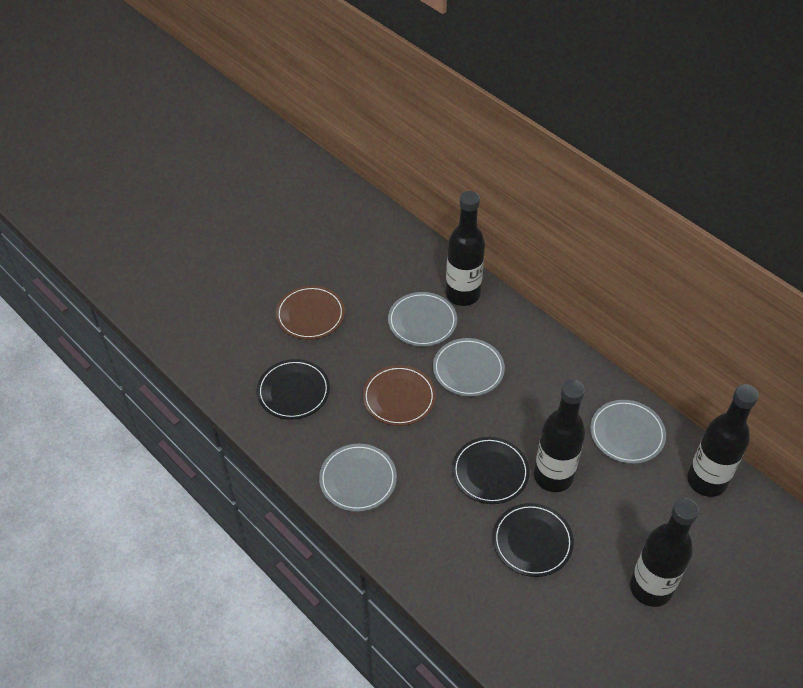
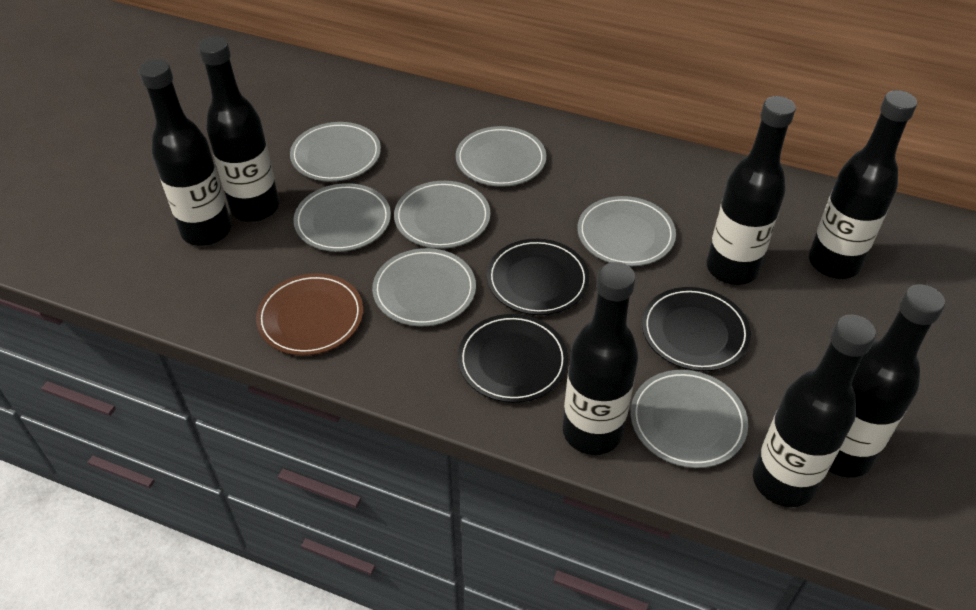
black bottle: [446,191,485,306] [534,380,585,492] [630,498,699,607] [687,384,759,497] = 4 -> [139,59,231,246] [198,36,279,222] [562,262,638,455] [707,96,796,285] [753,315,876,507] [809,90,917,279] [829,284,945,477] = 7
brown plate: [276,286,345,340] [363,365,436,426] = 2 -> [256,273,363,356] = 1
grey plate: [319,444,397,512] [388,292,457,347] [433,338,505,397] [590,400,666,464] = 4 -> [290,122,381,181] [294,183,391,252] [372,248,476,326] [394,181,491,249] [456,126,546,187] [578,196,676,266] [631,370,748,468] = 7

